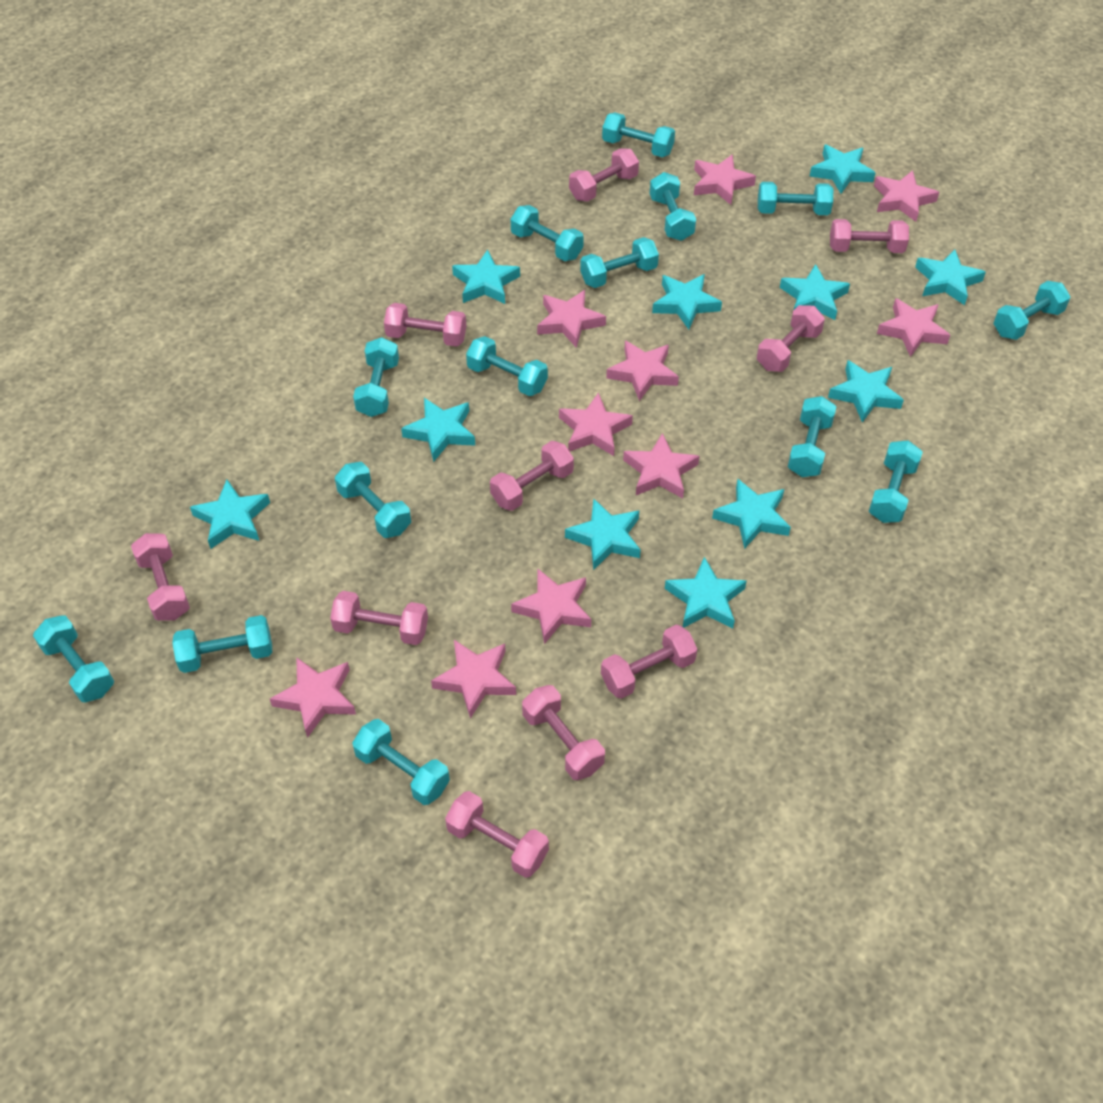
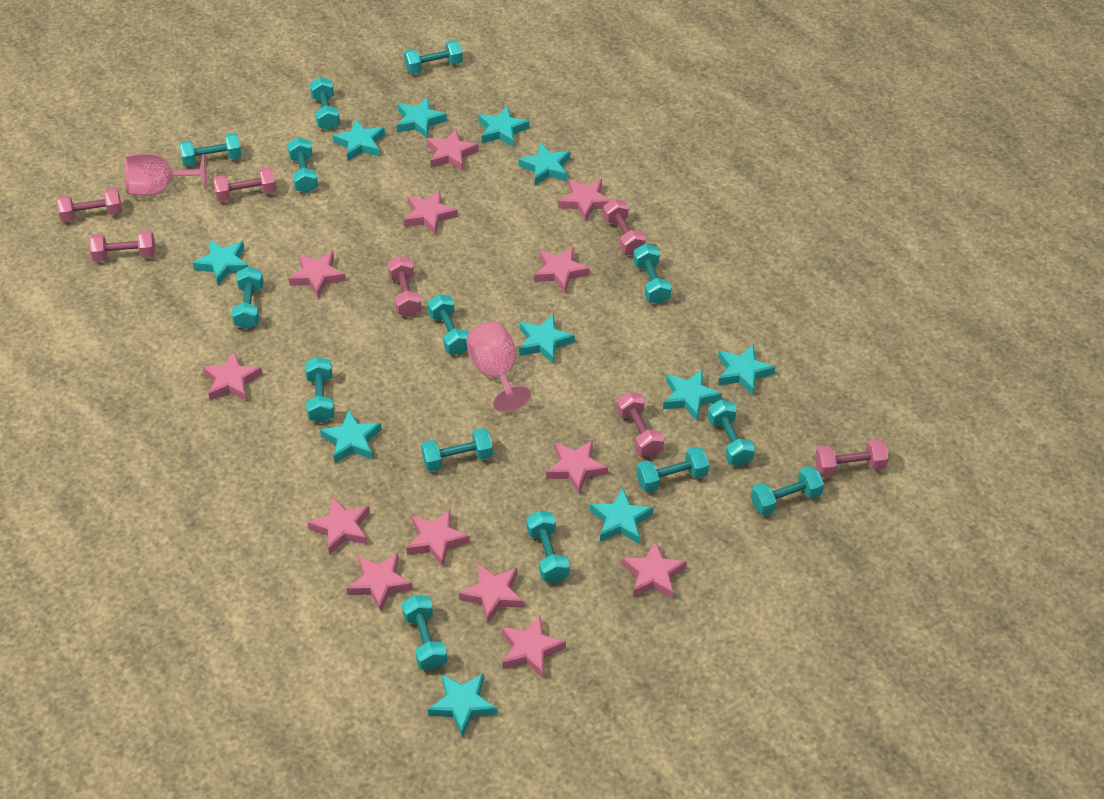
pink dumbbell: [131,533,190,621] [330,591,428,645] [384,303,466,347] [445,791,549,878] [490,441,574,511] [522,685,605,780] [569,148,639,202] [601,625,697,699] [757,305,825,372] [830,219,909,253] = 10 -> [57,188,122,222] [89,230,155,262] [213,167,276,202] [388,256,422,317] [603,199,646,256] [616,392,664,457] [815,439,889,477] = 7
pink goblet: none = 0 -> [124,153,207,196] [466,321,531,412] = 2
pink star: [270,657,356,738] [431,640,516,719] [511,568,591,644] [537,290,606,348] [559,392,633,456] [606,340,679,401] [623,433,699,498] [694,154,756,205] [874,170,939,222] [877,298,950,357] = 10 -> [202,351,263,401] [288,251,346,298] [307,496,370,555] [347,553,413,611] [404,190,458,235] [406,509,470,567] [427,129,479,171] [459,564,524,623] [501,615,566,678] [534,247,590,293] [546,440,608,494] [558,179,611,222] [622,541,687,599] = 13

